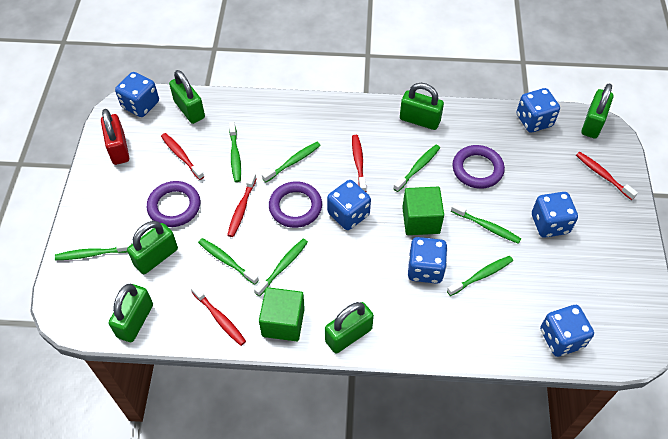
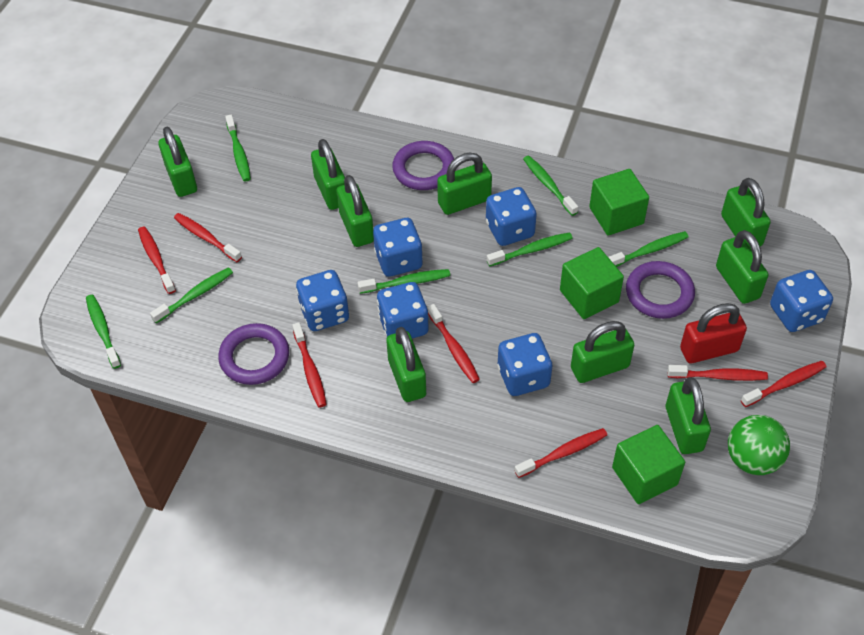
green ball: none = 0 -> [728,415,790,475] = 1
green cube: [259,287,305,341] [402,187,444,235] = 2 -> [560,247,624,319] [589,169,649,235] [612,425,685,504] = 3
green padlock: [109,284,153,342] [127,221,178,274] [169,70,205,124] [325,302,374,353] [400,83,444,130] [581,84,613,138] = 6 -> [158,127,197,197] [311,139,345,210] [337,175,374,247] [386,327,426,402] [437,152,492,215] [571,321,634,383] [666,377,711,454] [716,230,768,304] [721,178,771,248] = 9
green toothbrush: [55,242,132,260] [198,238,259,285] [229,122,241,182] [254,238,308,297] [262,142,321,183] [393,145,440,192] [447,256,513,296] [451,203,521,244] = 8 -> [86,295,121,369] [150,267,233,323] [225,115,251,182] [358,269,450,294] [487,232,573,267] [523,156,578,216] [608,231,688,267] = 7
red toothbrush: [161,133,204,180] [191,285,246,346] [227,173,257,237] [352,135,366,192] [576,152,638,200] = 5 -> [138,226,176,294] [174,213,242,262] [292,322,327,407] [428,304,480,383] [514,428,607,478] [667,365,768,381] [741,361,826,407] = 7

